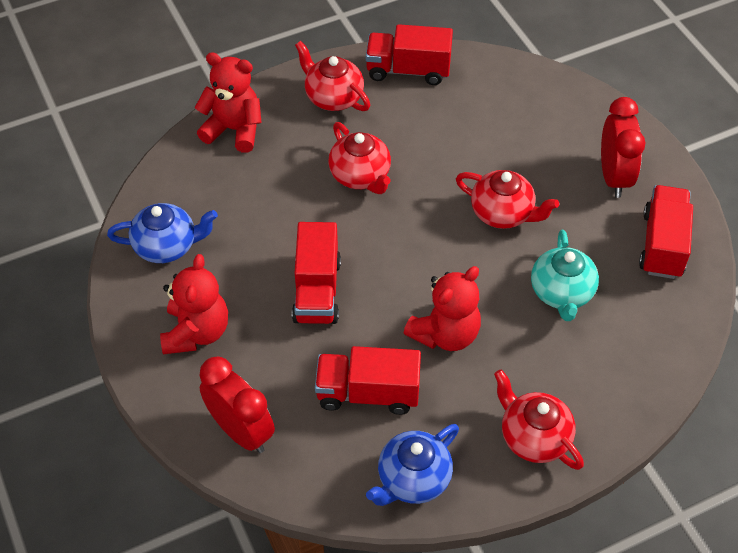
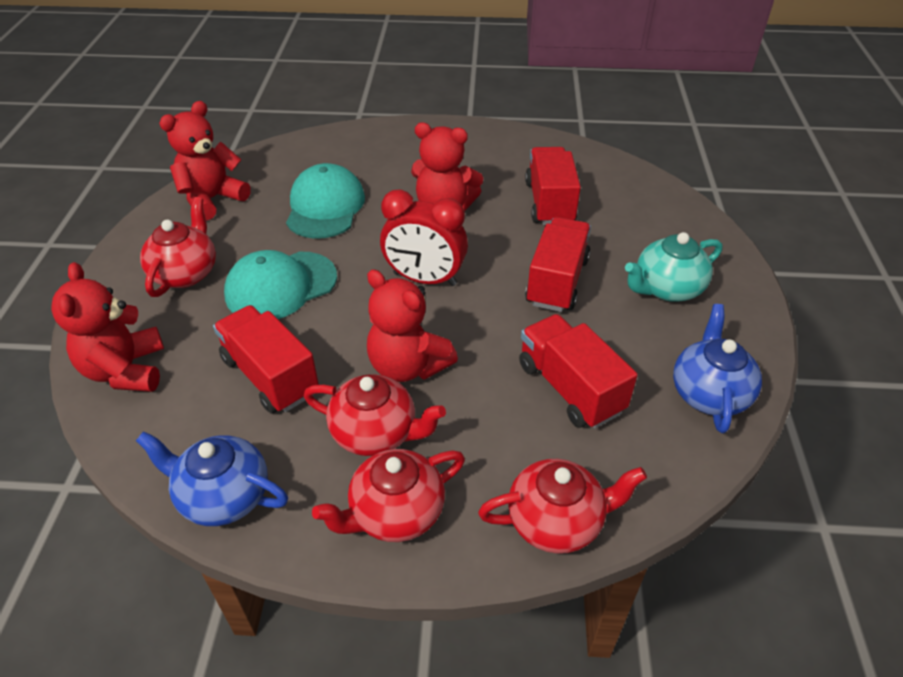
red clock: [200,356,275,453] [601,97,646,198] = 2 -> [380,189,468,286] = 1
red teddy bear: [160,254,228,354] [195,52,262,153] [404,266,481,351] = 3 -> [51,262,164,392] [159,101,251,221] [367,269,458,382] [411,122,483,211] = 4
turquoise cap: none = 0 -> [224,250,337,319] [286,163,365,239] = 2

